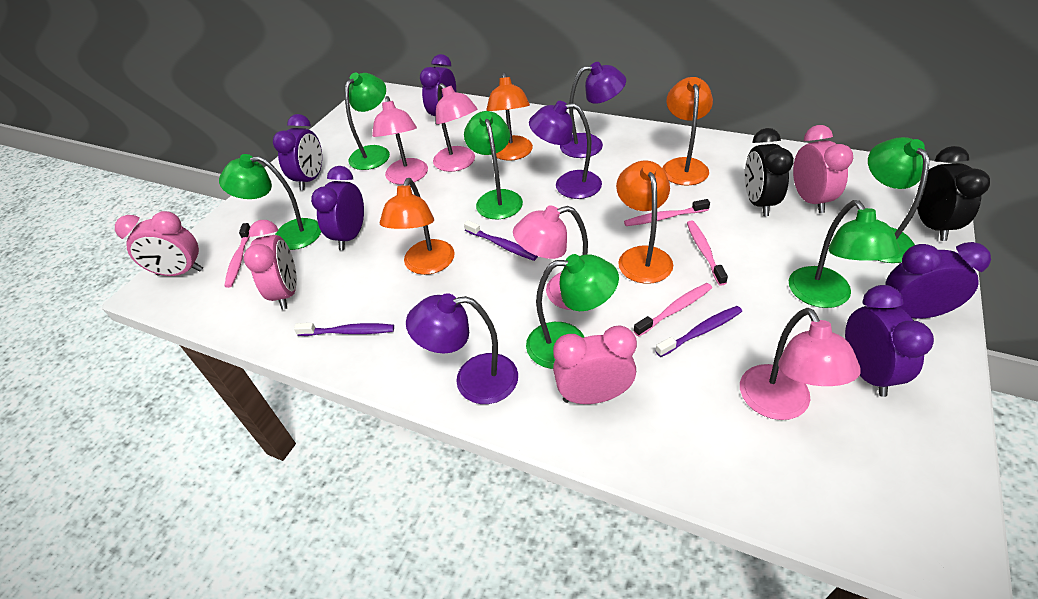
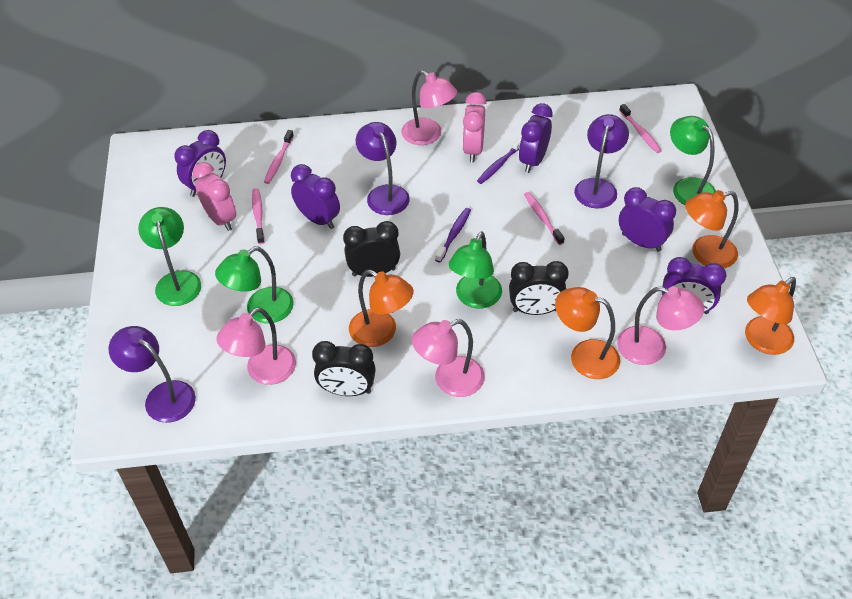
black clock: [745,128,794,216] [917,146,990,241] = 2 -> [312,341,376,396] [343,221,400,277] [509,261,569,315] = 3
green lamp: [219,154,321,250] [345,73,390,170] [464,111,523,219] [526,254,619,369] [789,200,900,308] [868,137,930,263] = 6 -> [138,207,201,306] [215,246,294,323] [448,231,502,308] [670,116,716,205] = 4
pink clock: [115,211,203,276] [244,220,297,310] [553,326,637,404] [793,125,853,213] = 4 -> [192,162,236,231] [462,92,486,162] = 2
purple toothbrush: [294,323,394,336] [464,220,538,261] [655,306,742,357] = 3 -> [435,208,471,263] [477,137,521,184] = 2

